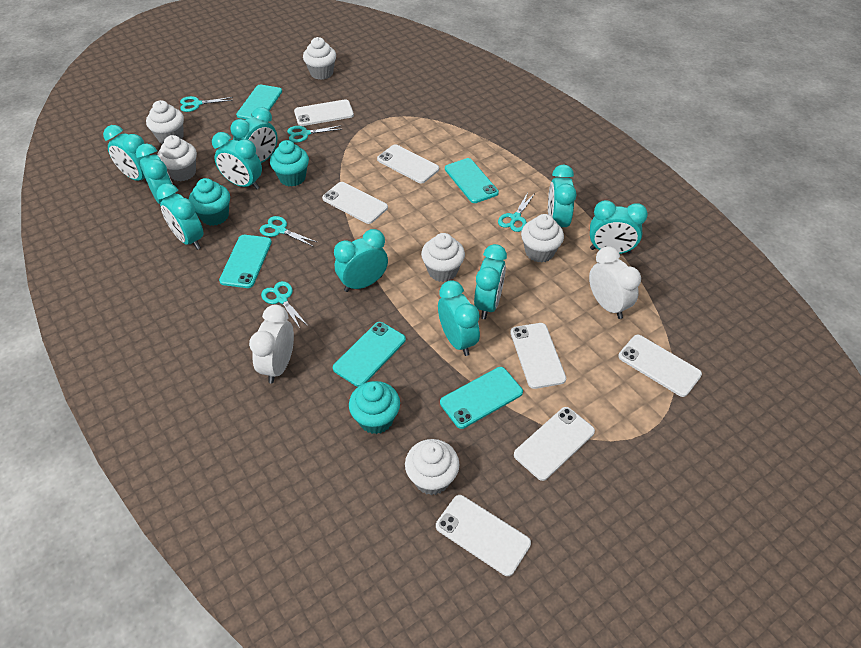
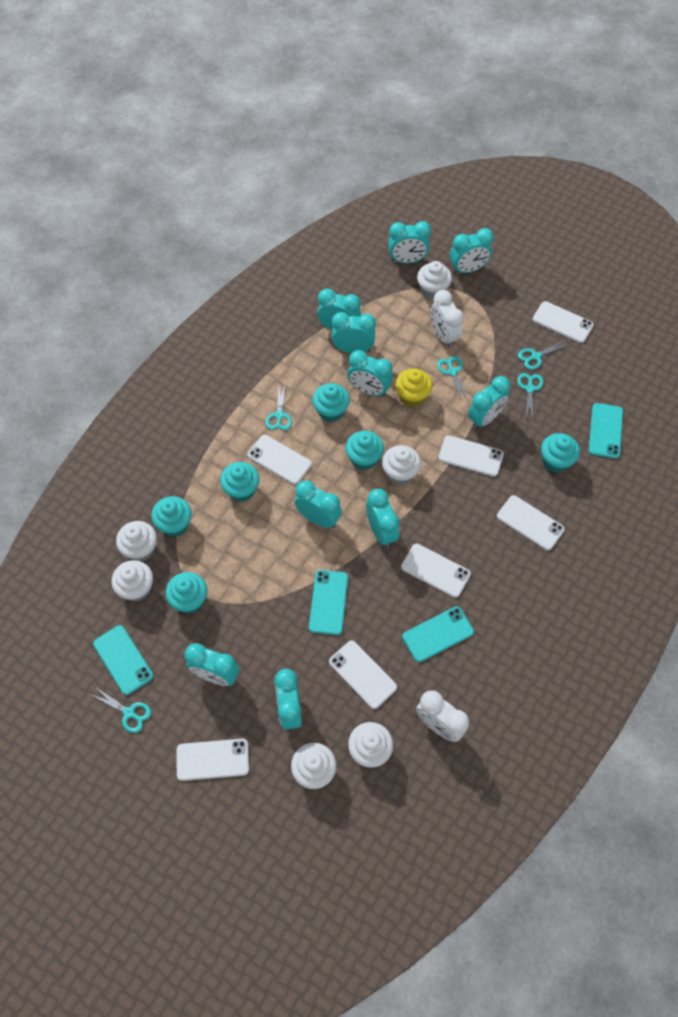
turquoise cupcake: [189,178,230,226] [270,140,309,187] [349,381,400,434] = 3 -> [151,496,192,537] [166,572,207,613] [220,462,260,502] [312,383,350,422] [345,431,384,470] [541,433,580,473] = 6
turquoise phone: [219,235,272,288] [236,85,282,119] [333,322,406,387] [440,367,523,429] [445,158,499,203] = 5 -> [93,625,154,695] [309,570,348,635] [402,607,474,662] [589,403,623,459] = 4
yellow cupcake: none = 0 -> [395,369,433,407] = 1

